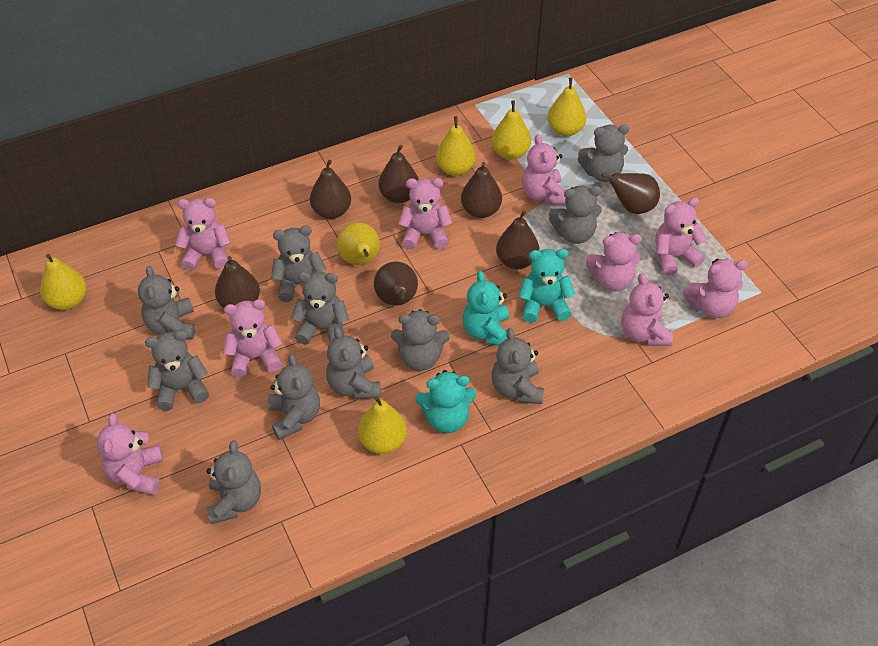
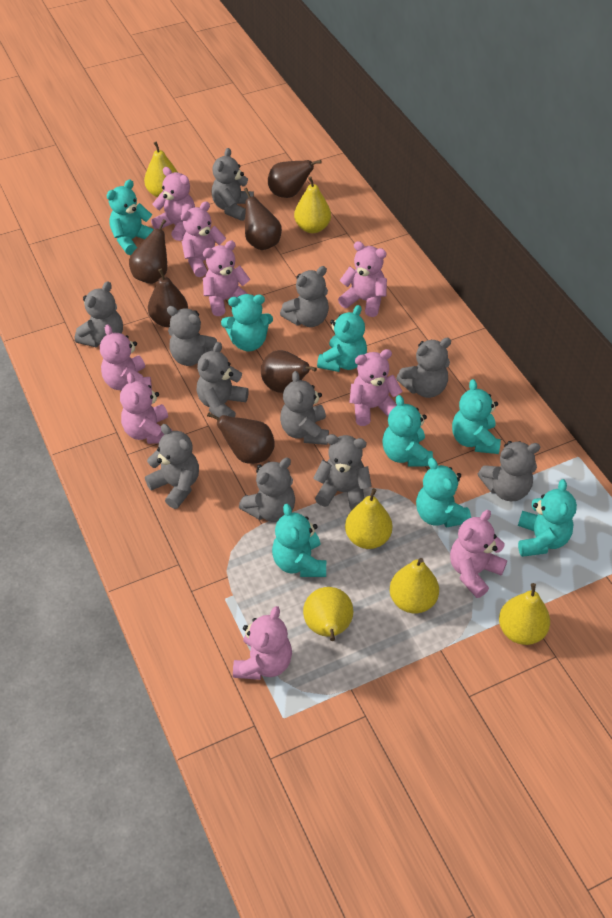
brown pear: [215,256,260,308] [310,160,351,219] [374,262,418,306] [379,145,419,203] [461,162,502,218] [496,210,539,269] [602,173,660,214] = 7 -> [129,219,167,284] [148,269,188,327] [207,412,275,464] [244,188,282,250] [261,350,317,393] [268,160,322,198] = 6
turquoise teddy bear: [415,370,476,433] [463,271,509,345] [518,249,575,323] = 3 -> [106,180,154,255] [221,294,273,351] [272,504,326,577] [317,305,367,372] [382,395,433,467] [416,458,471,528] [452,379,501,454] [518,479,577,557] = 8

